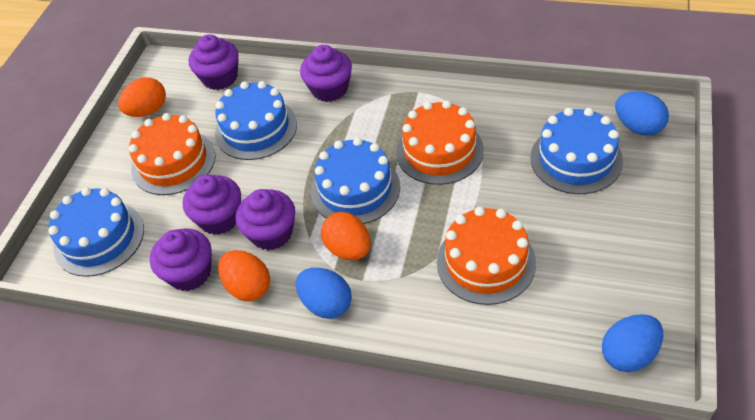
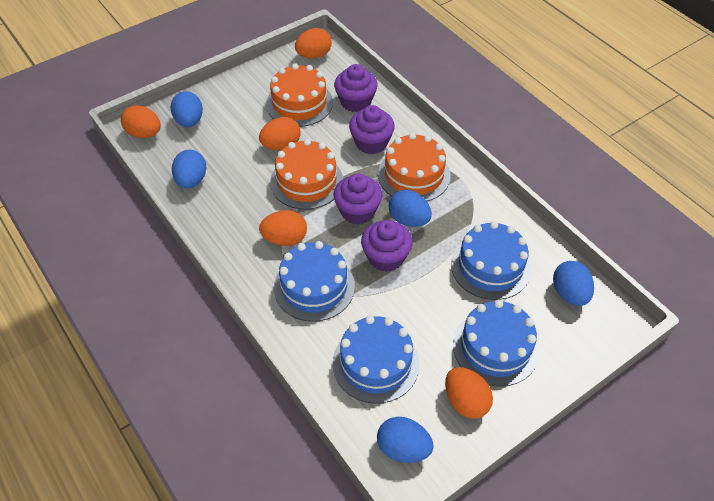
blue egg: [296,268,352,319] [602,314,663,372] [615,91,669,135] = 3 -> [171,91,203,127] [172,150,206,189] [377,417,434,463] [389,190,432,227] [553,261,594,306] = 5
orange egg: [118,77,166,117] [218,250,270,301] [321,212,371,260] = 3 -> [121,105,161,138] [259,117,300,150] [259,210,307,246] [295,28,332,59] [445,367,493,419] = 5
purple cupcake: [150,228,212,291] [183,174,241,235] [188,34,239,90] [235,189,295,250] [300,45,352,102] = 5 -> [334,64,378,112] [334,174,382,225] [349,105,395,154] [361,220,412,272] = 4

